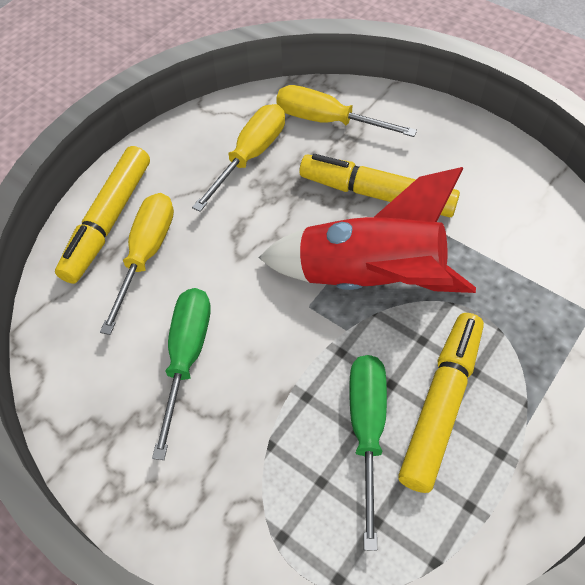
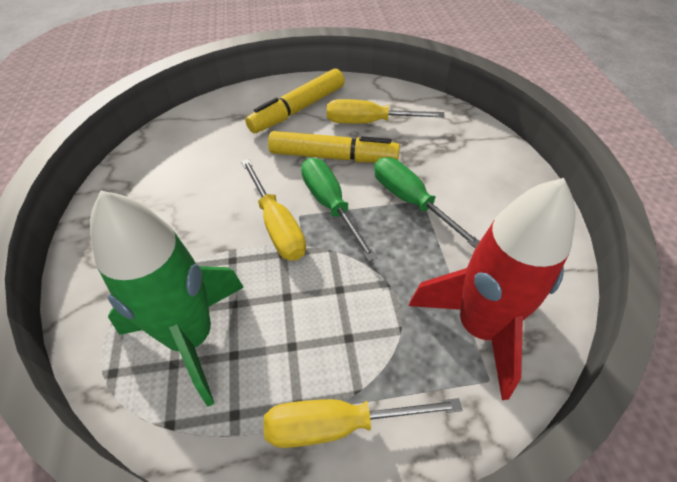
green rocket: none = 0 -> [90,190,244,407] = 1
yellow marker: [55,146,150,284] [299,154,460,217] [398,313,484,493] = 3 -> [245,69,345,133] [268,131,400,162] = 2

